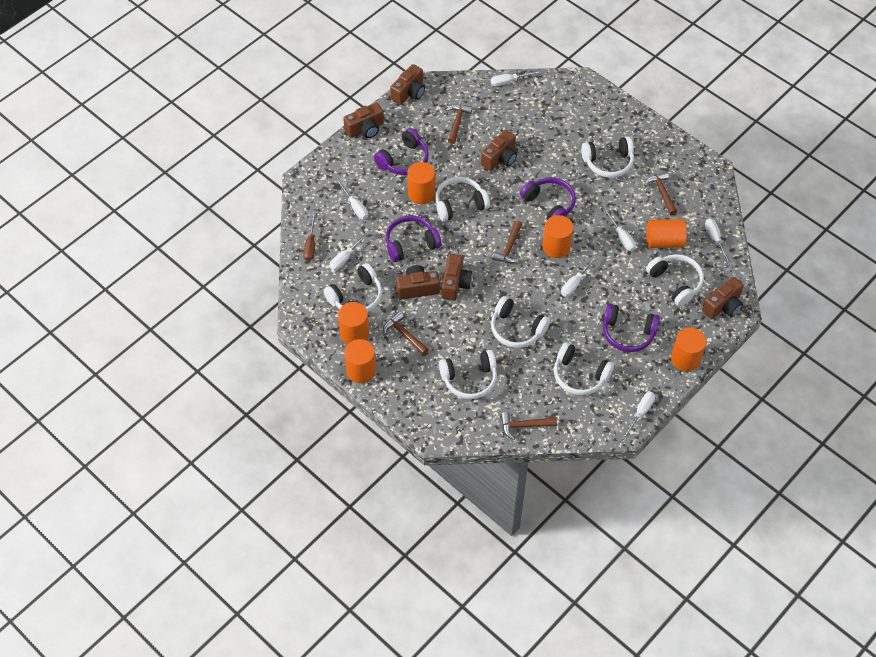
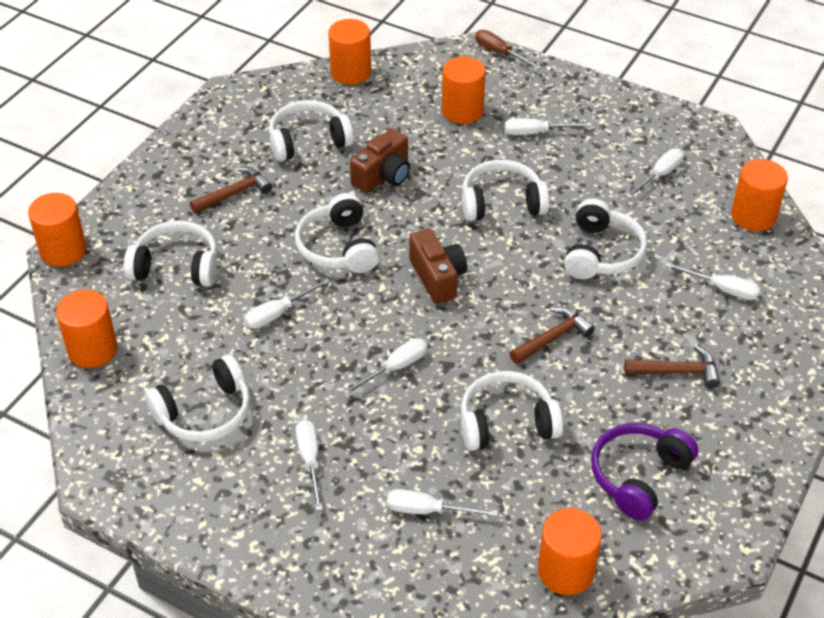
brown camera: [343,103,384,138] [390,64,425,105] [396,265,440,300] [441,254,472,301] [481,130,517,171] [702,277,744,319] = 6 -> [350,128,410,193] [409,229,467,304] = 2
brown hammer: [383,311,429,355] [446,105,473,144] [492,220,522,263] [501,412,557,440] [644,172,677,215] = 5 -> [190,167,272,214] [509,307,595,364] [625,345,720,388] = 3
purple headphones: [374,128,429,175] [385,216,441,262] [520,177,576,220] [603,304,660,352] = 4 -> [591,423,698,521] = 1

